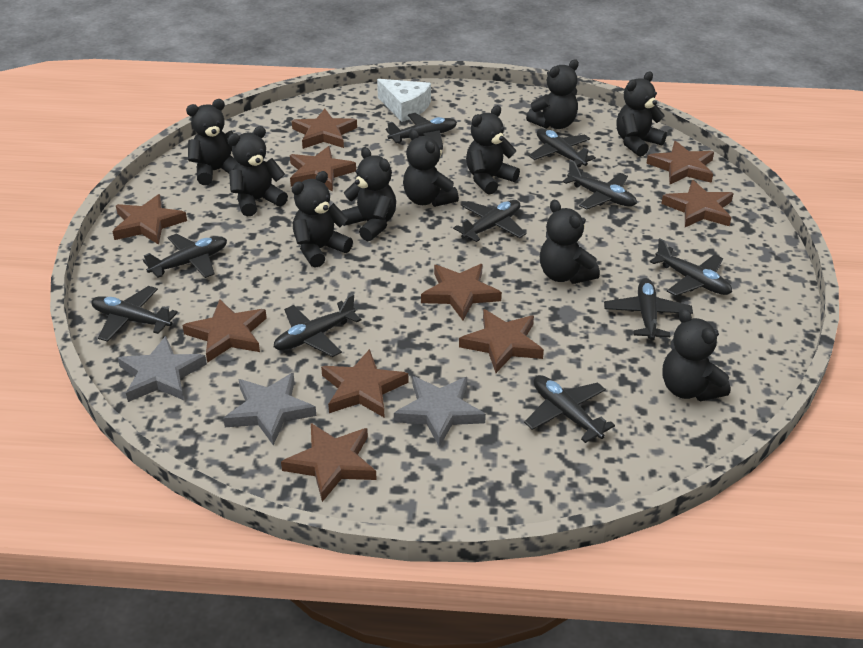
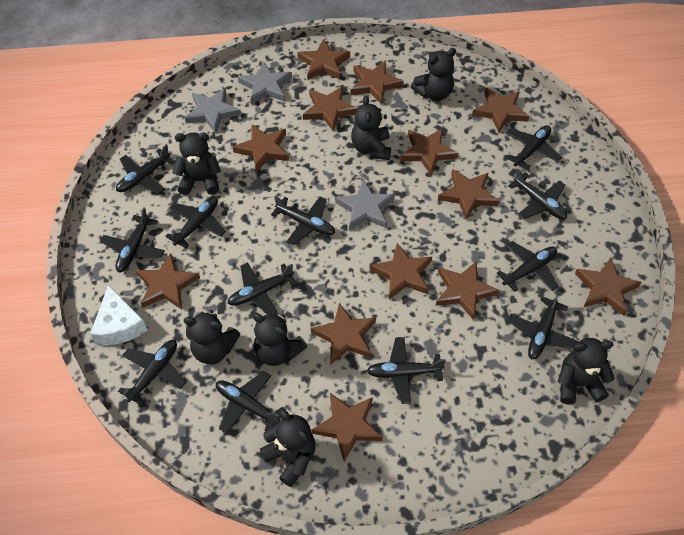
black plane: [91,286,178,342] [143,234,227,278] [274,294,361,357] [386,113,457,146] [453,200,526,242] [524,375,615,443] [529,128,596,167] [562,160,637,209] [604,278,693,340] [650,238,732,296] = 10 -> [100,207,165,272] [116,145,175,194] [118,340,186,406] [165,196,226,248] [216,371,286,434] [228,262,297,315] [271,196,335,246] [367,337,446,404] [497,241,559,292] [506,125,562,170] [508,169,567,220] [508,291,579,359] = 12
black teddy bear: [186,99,237,185] [228,126,288,217] [292,171,353,268] [342,147,396,241] [403,128,459,207] [466,105,520,195] [526,60,579,129] [540,200,600,284] [617,71,667,157] [662,308,731,401] = 10 -> [172,133,221,195] [184,310,240,364] [253,313,307,366] [260,409,316,487] [351,95,391,160] [411,48,456,101] [558,338,615,405] = 7
brown star: [112,194,187,245] [182,299,267,363] [281,423,377,502] [290,146,356,192] [292,109,357,149] [321,349,408,418] [421,264,502,320] [459,309,544,373] [646,141,714,184] [661,180,734,227] = 10 -> [136,253,200,309] [233,124,289,172] [297,39,350,80] [303,86,358,132] [311,303,376,365] [311,393,383,461] [351,61,404,105] [370,243,432,299] [400,128,458,175] [436,261,499,320] [438,169,499,220] [472,88,529,133] [575,257,642,316] = 13

